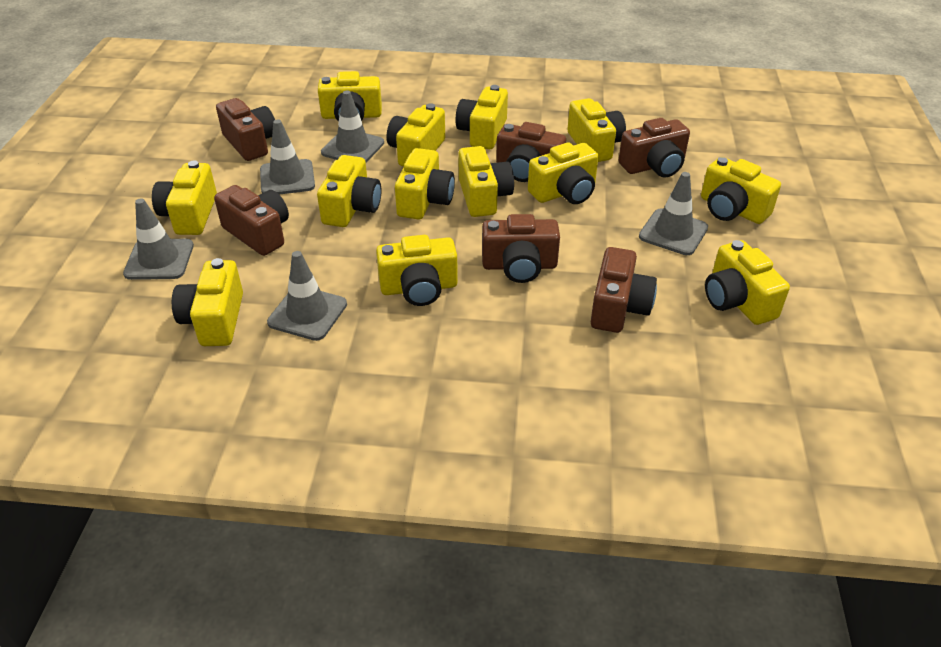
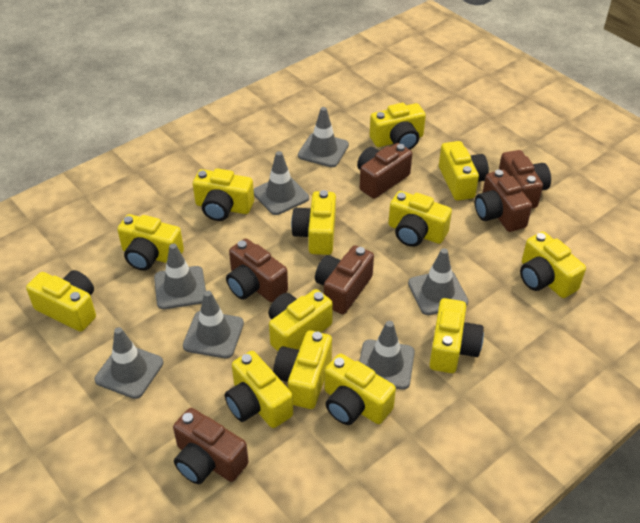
grey traffic cone: [123,198,194,280] [260,120,315,194] [267,251,347,341] [321,90,384,162] [639,172,708,255] = 5 -> [95,327,163,399] [154,243,206,309] [183,291,244,358] [253,151,309,215] [298,107,349,167] [359,321,415,390] [408,248,468,315] = 7

